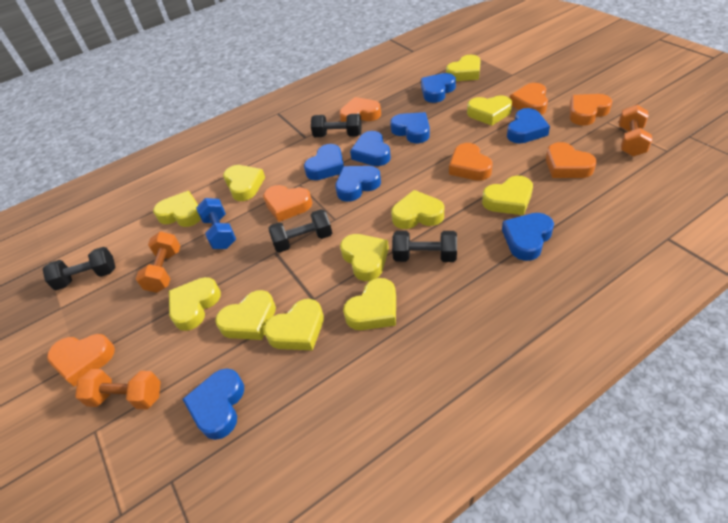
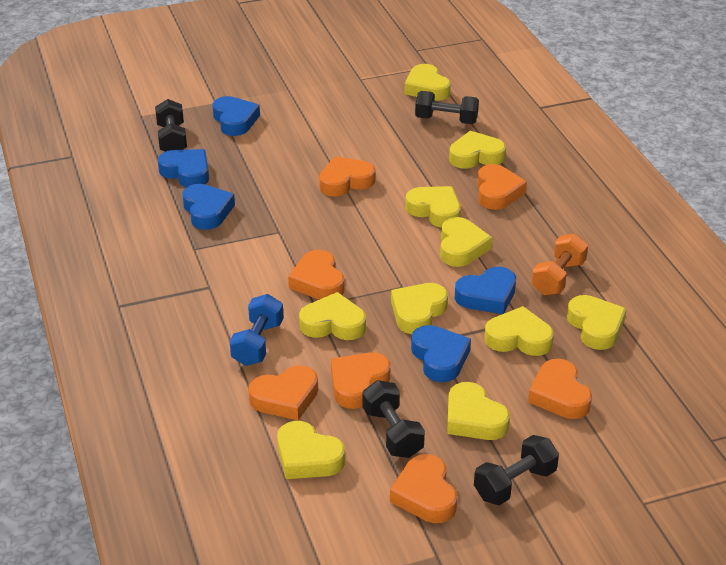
blue heart: [182,368,244,440] [304,144,344,180] [335,166,381,202] [350,131,391,166] [390,112,430,143] [421,73,456,103] [502,213,554,261] [507,108,550,143] = 8 -> [158,149,209,188] [182,184,235,230] [212,96,260,136] [411,325,471,382] [455,267,516,314] = 5
orange dumbbell: [75,369,161,410] [136,232,180,293] [619,105,652,157] = 3 -> [532,233,588,295] = 1
yellow heart: [153,191,201,227] [169,277,221,331] [215,290,276,340] [223,165,265,201] [264,299,324,350] [340,234,389,281] [343,278,396,330] [391,190,444,229] [446,55,481,81] [467,95,512,126] [482,176,533,215] = 11 -> [277,421,345,479] [299,292,366,340] [391,283,448,334] [404,64,451,101] [406,186,461,227] [440,217,492,267] [447,382,510,440] [449,131,506,169] [484,306,554,356] [567,295,627,350] = 10

